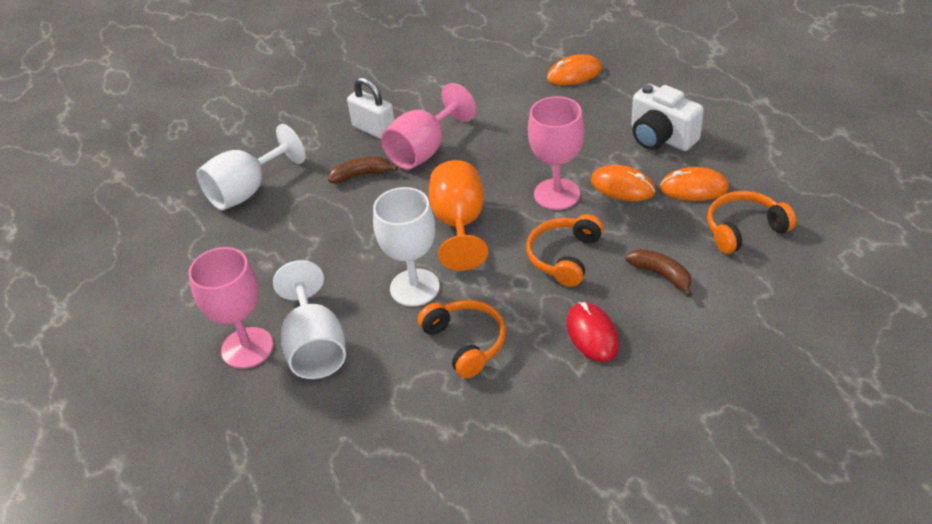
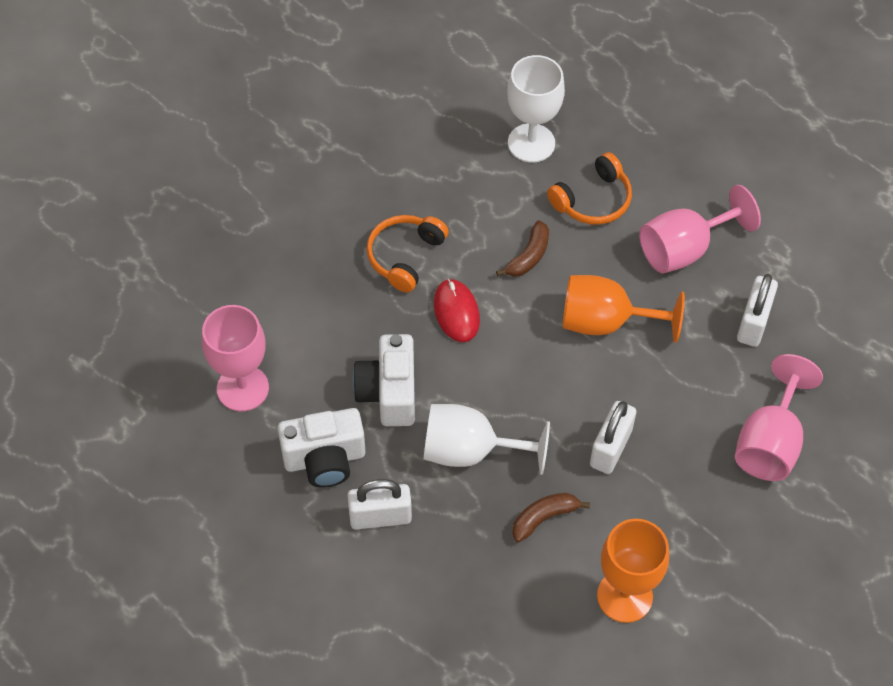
orange goblet: [429,160,488,271] = 1 -> [563,275,685,343] [597,519,669,623] = 2
orange headphones: [418,300,506,378] [526,214,604,287] [707,191,796,254] = 3 -> [366,215,449,292] [547,152,632,225] = 2
orange mouse: [547,54,602,85] [591,165,655,201] [660,167,729,201] = 3 -> none = 0
white camera: [632,84,704,151] = 1 -> [278,408,365,487] [353,334,415,426] = 2
white goblet: [197,124,305,210] [273,260,346,379] [373,187,440,307] = 3 -> [424,404,550,475] [507,55,565,163] = 2
white padlock: [347,77,395,139] = 1 -> [347,479,412,530] [590,401,636,474] [737,274,778,347] = 3

